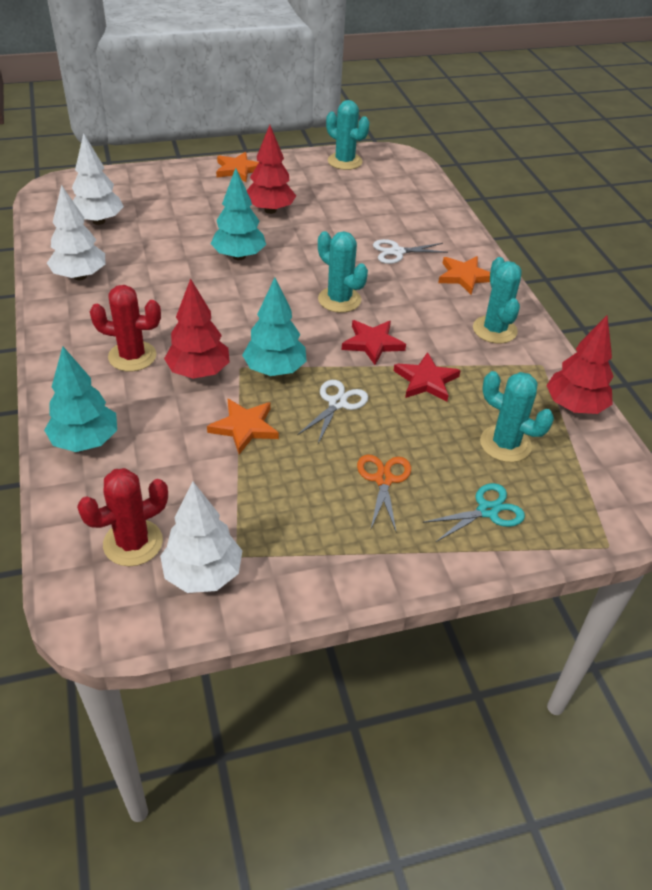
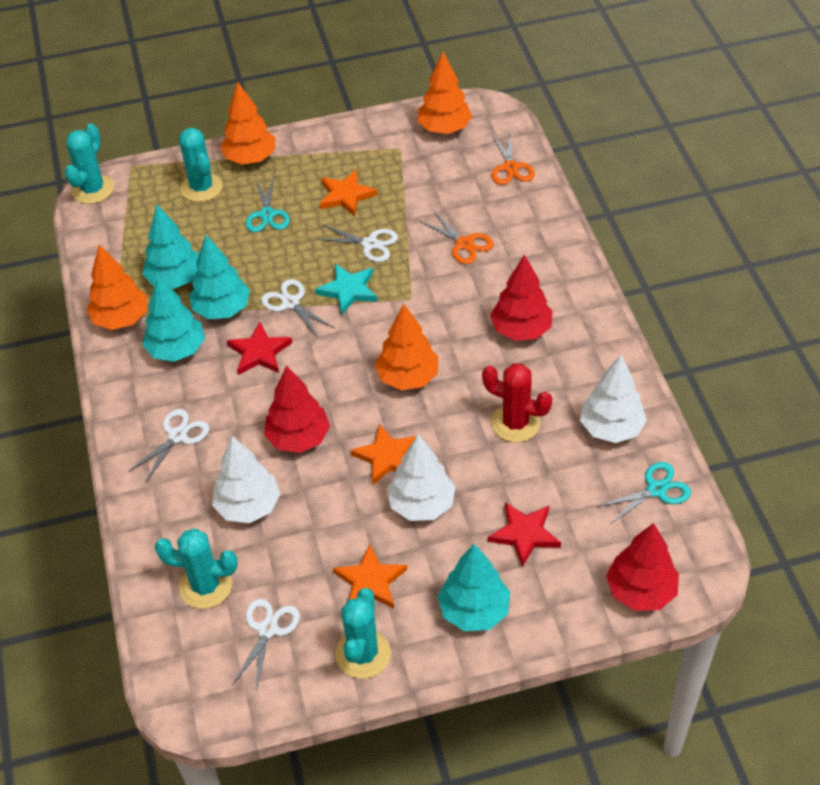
orange scissors: [357,455,411,531] = 1 -> [420,210,494,264] [492,131,535,185] = 2
orange tree: none = 0 -> [86,245,147,330] [220,82,275,164] [375,304,438,390] [417,52,472,134] = 4
red cactus: [77,468,168,566] [90,285,161,372] = 2 -> [482,363,552,442] = 1
turquoise scissors: [422,483,525,542] = 1 -> [246,177,290,232] [597,462,691,524] = 2
turquoise star: none = 0 -> [315,264,378,315] = 1
turquoise tree: [44,346,117,452] [211,168,266,260] [242,278,307,376] = 3 -> [142,205,199,289] [142,276,205,362] [189,235,250,319] [438,544,510,631] = 4
white scissors: [297,380,368,444] [373,239,448,264] = 2 -> [128,409,209,483] [232,598,300,691] [261,279,334,338] [315,225,398,262] = 4

